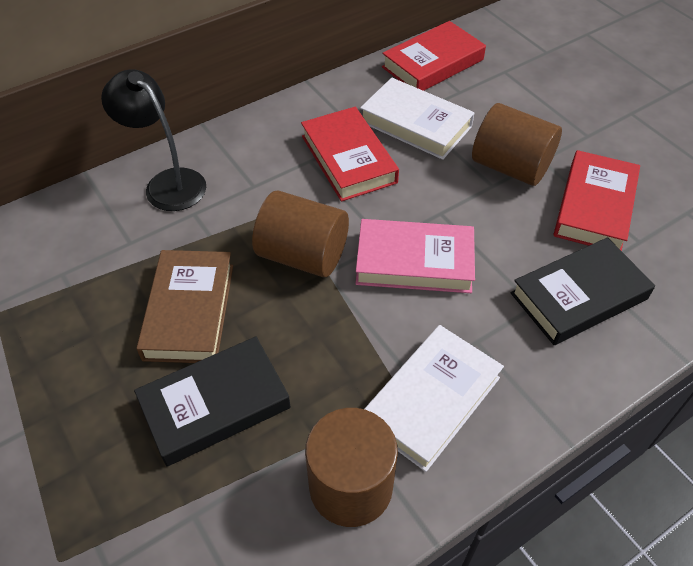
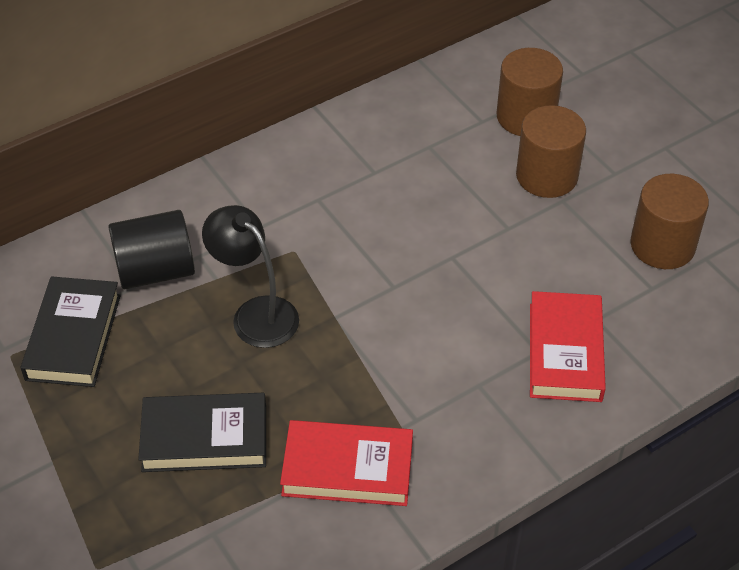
black cylinder: none = 0 -> [108,210,195,289] = 1
brown book: [136,250,233,363] = 1 -> none = 0
pink book: [355,219,475,293] = 1 -> none = 0
red book: [301,107,399,202] [382,21,486,91] [554,150,640,251] = 3 -> [280,420,413,506] [530,291,606,402] = 2
white book: [360,78,474,160] [364,325,504,472] = 2 -> none = 0

